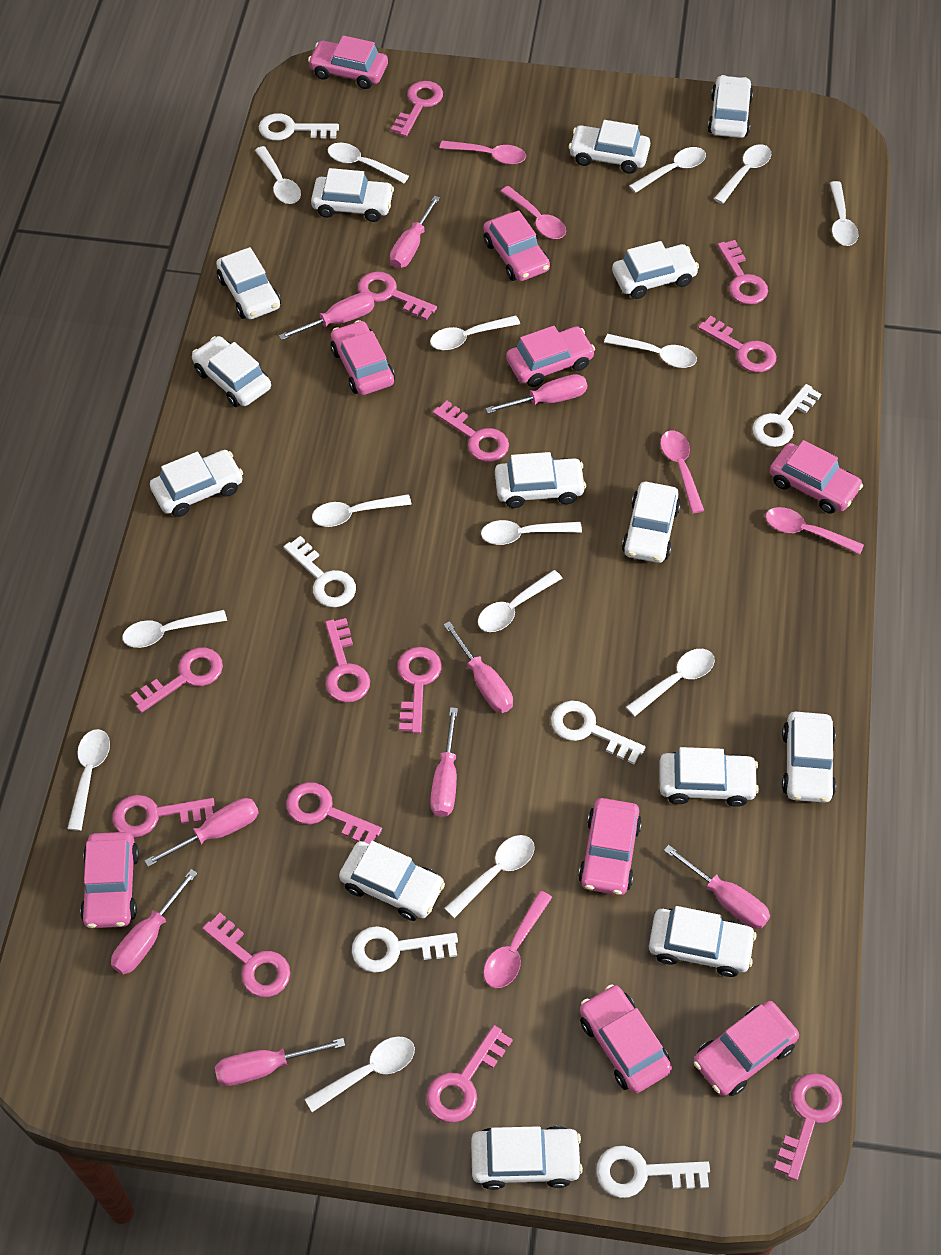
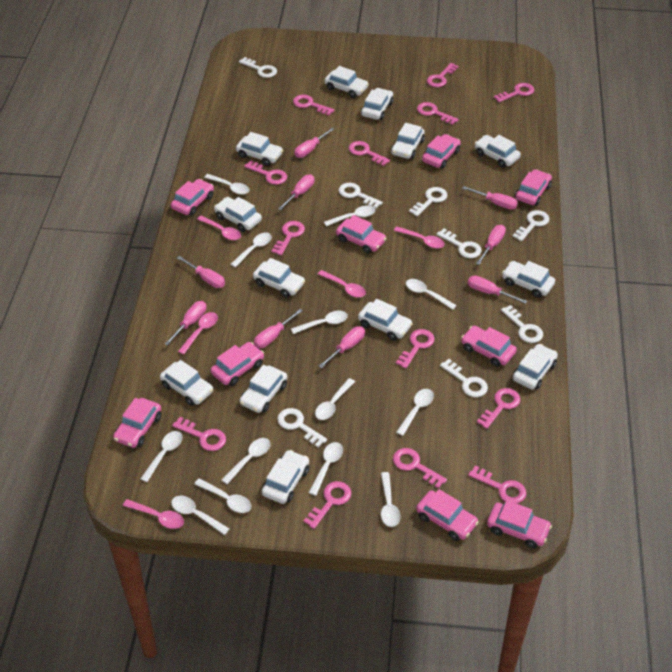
white car: [150,450,243,517] [192,336,271,407] [216,247,281,319] [311,168,394,222] [339,841,445,921] [471,1126,583,1190] [495,452,586,508] [569,120,650,174] [612,241,699,299] [622,482,681,563] [649,906,756,977] [659,747,759,807] [708,75,753,138] [782,712,836,803] = 14 -> [160,360,213,406] [214,197,262,232] [236,132,283,166] [240,365,287,413] [253,258,305,298] [262,450,309,504] [324,66,369,98] [358,299,413,341] [361,88,394,120] [391,123,425,159] [475,135,521,168] [502,261,555,298] [513,344,558,390] = 13
white key: [259,113,339,141] [284,536,356,607] [352,926,458,973] [551,701,645,764] [596,1146,710,1198] [752,384,821,447] = 6 -> [239,57,277,78] [277,408,327,447] [339,183,383,209] [409,187,448,216] [437,228,482,258] [440,359,488,397] [501,305,543,343] [512,210,549,241] = 8
white spoon: [67,729,110,831] [122,610,227,648] [255,146,301,204] [305,1036,415,1112] [312,494,412,527] [328,143,409,183] [430,315,520,350] [444,835,535,918] [478,570,563,632] [481,520,582,545] [604,334,697,368] [626,649,715,717] [629,147,706,193] [714,144,771,204] [830,181,858,246] = 15 -> [140,431,183,482] [171,496,229,535] [194,478,251,513] [204,174,249,195] [222,438,271,484] [231,233,272,267] [291,311,348,334] [309,442,343,496] [315,378,355,420] [324,205,375,226] [381,472,400,527] [396,389,434,436] [406,279,457,310] = 13

